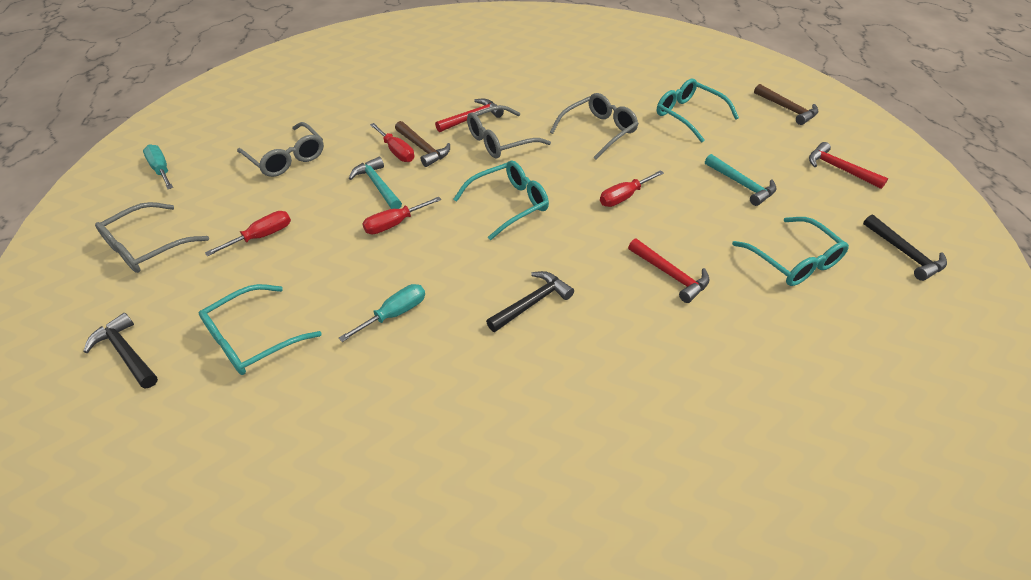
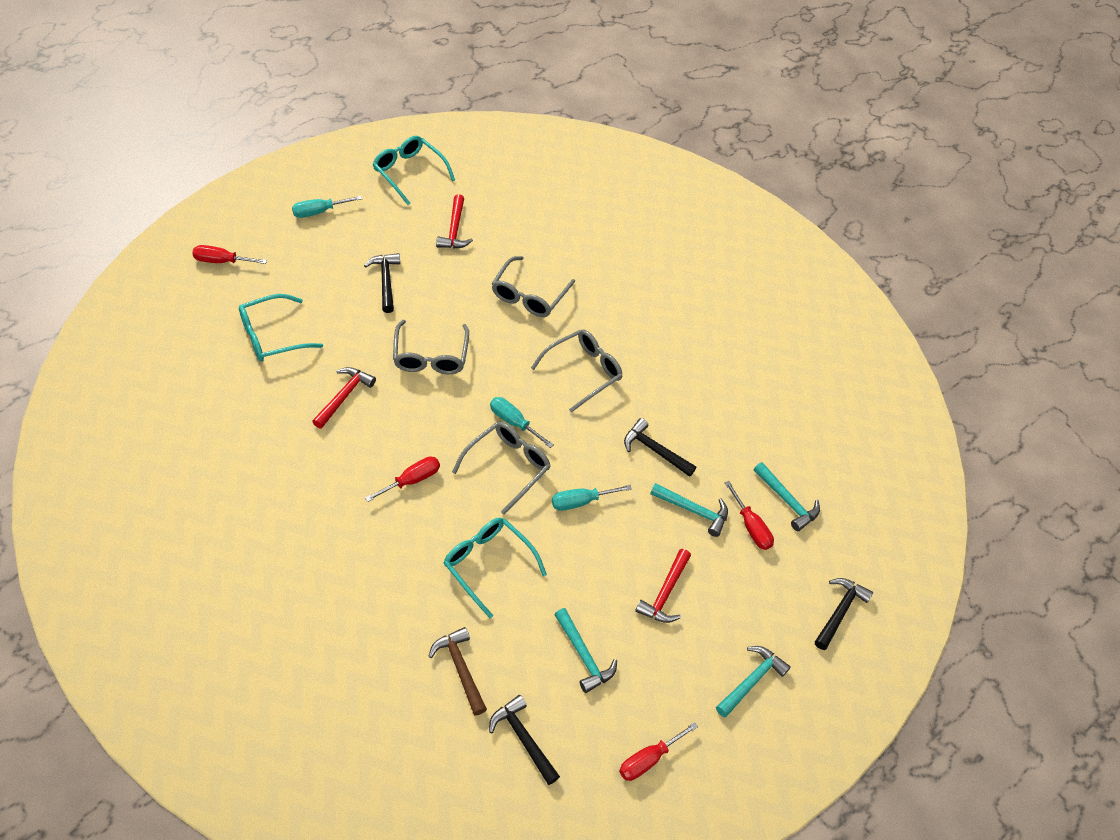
black hammer: [83,313,158,389] [486,271,574,332] [863,214,947,281] = 3 -> [364,253,400,313] [489,695,560,785] [624,418,696,477] [815,578,873,650] = 4
brown hammer: [395,121,450,167] [754,84,819,125] = 2 -> [428,627,487,716] = 1
turquoise glasses: [199,284,322,375] [453,161,549,240] [657,78,739,143] [732,217,849,286] = 4 -> [239,294,323,362] [373,136,455,205] [444,517,547,618] = 3
turquoise hammer: [349,157,402,209] [705,154,776,206] = 2 -> [554,608,617,693] [650,483,728,537] [716,646,791,717] [754,462,820,531] = 4
turquoise screwdriver: [143,145,173,189] [339,284,425,342] = 2 -> [292,196,362,218] [490,397,554,448] [552,485,632,511] = 3

